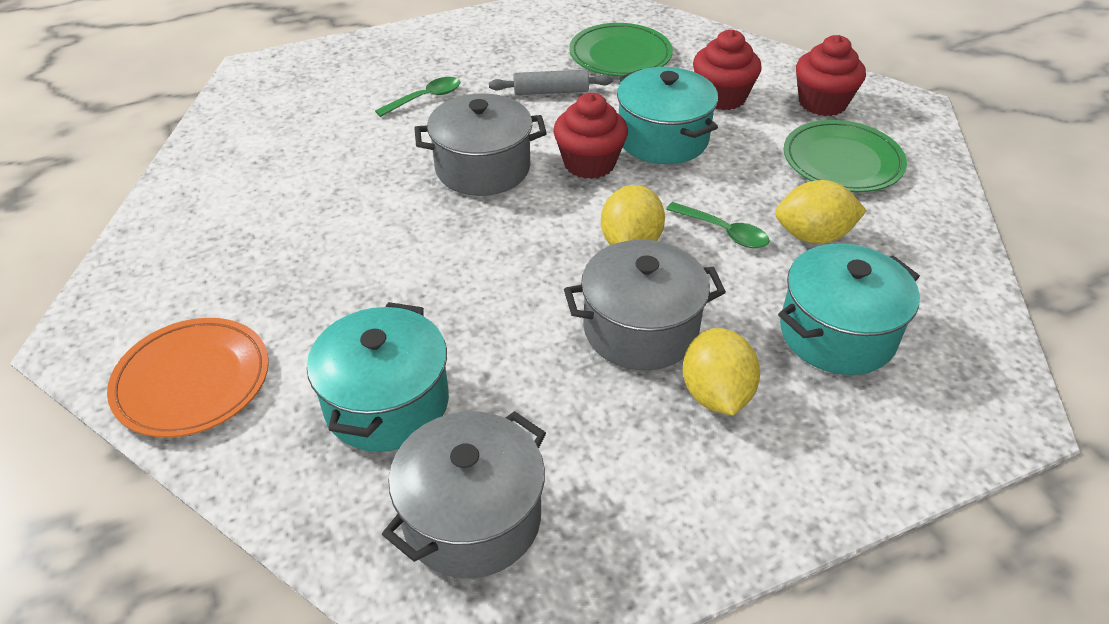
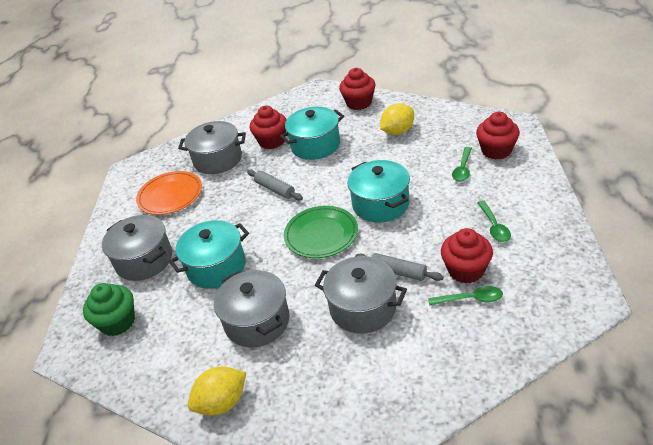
green cupcake: none = 0 -> [83,283,135,336] = 1
green plate: [569,23,673,77] [784,120,907,192] = 2 -> [284,206,358,258] = 1
green spoon: [375,77,461,117] [666,202,769,248] = 2 -> [428,286,503,305] [452,147,472,182] [477,201,511,242] = 3
grey pot: [382,411,546,578] [414,93,547,196] [564,240,726,371] = 3 -> [102,215,172,281] [178,121,246,174] [214,270,290,347] [315,256,407,334] = 4
grey rolling pin: [489,70,613,95] = 1 -> [247,169,303,200] [355,253,444,281] = 2
red cupcake: [553,93,628,179] [693,30,762,110] [796,35,866,116] = 3 -> [250,106,287,149] [339,68,375,110] [441,228,493,284] [476,112,520,160] = 4
yellow lemon: [601,185,665,245] [683,328,760,415] [775,180,867,244] = 3 -> [188,366,246,416] [380,103,414,135] = 2

